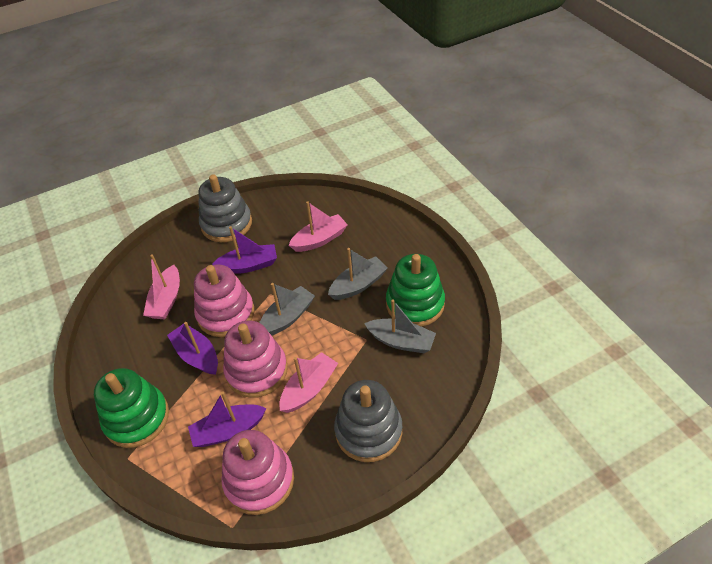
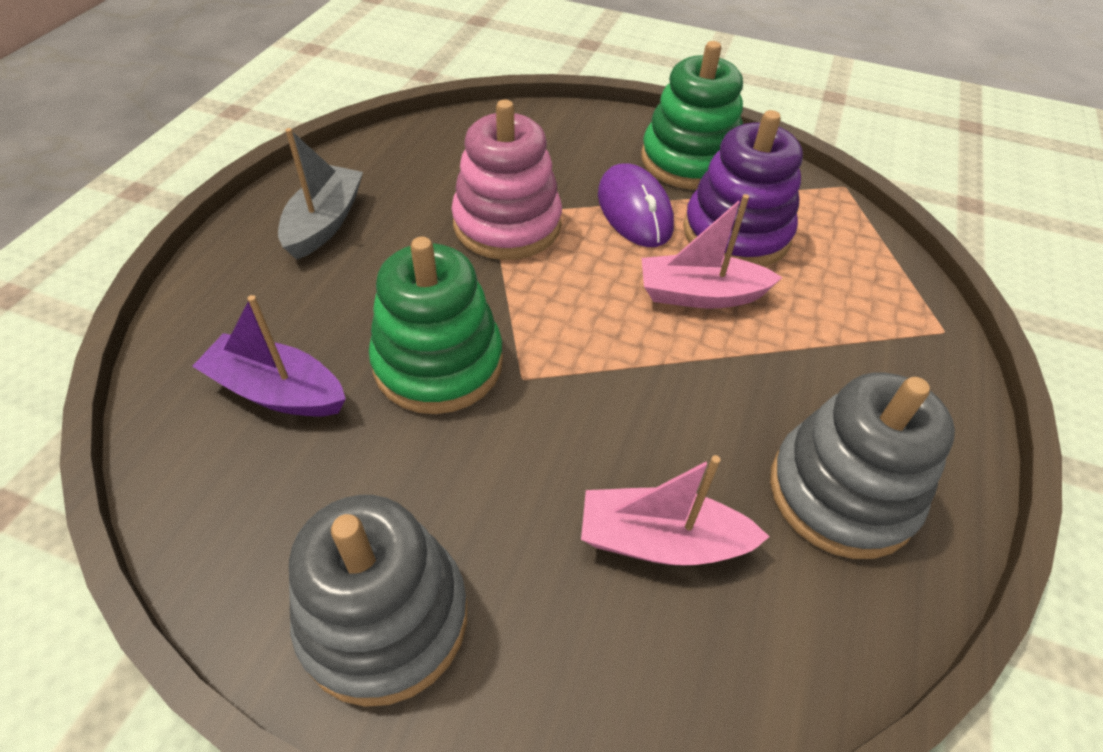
grey boat: [259,283,315,336] [328,248,388,300] [364,299,436,353] = 3 -> [278,128,363,260] = 1
pink boat: [143,254,180,319] [279,352,338,413] [288,201,348,252] = 3 -> [581,455,769,566] [642,194,783,309] = 2
pink stacking toy: [194,265,254,337] [221,430,294,515] [223,321,288,398] = 3 -> [451,100,562,260] = 1
purple boat: [167,322,218,375] [188,391,267,447] [212,226,277,274] = 3 -> [192,295,346,416] = 1
purple mouse: none = 0 -> [598,163,674,247] = 1
purple stacking toy: none = 0 -> [683,110,803,267] = 1

